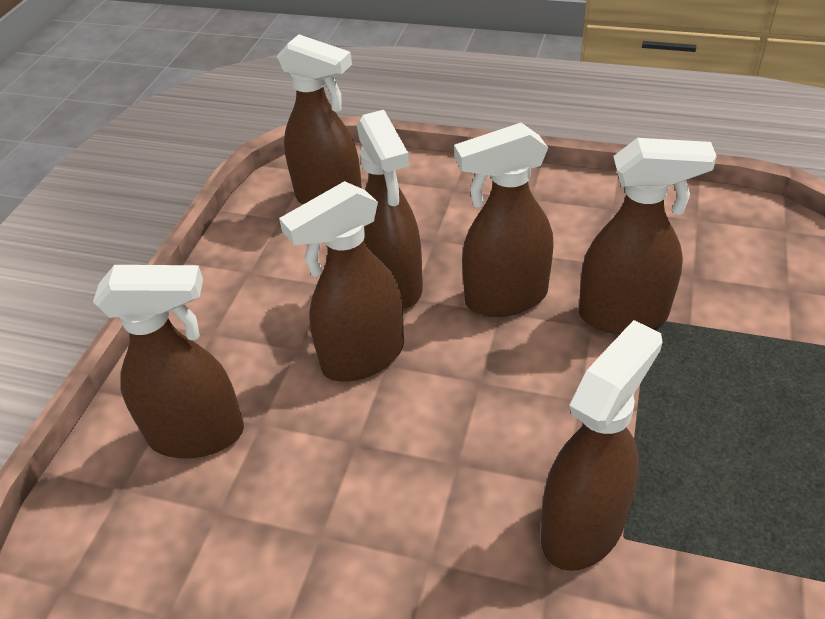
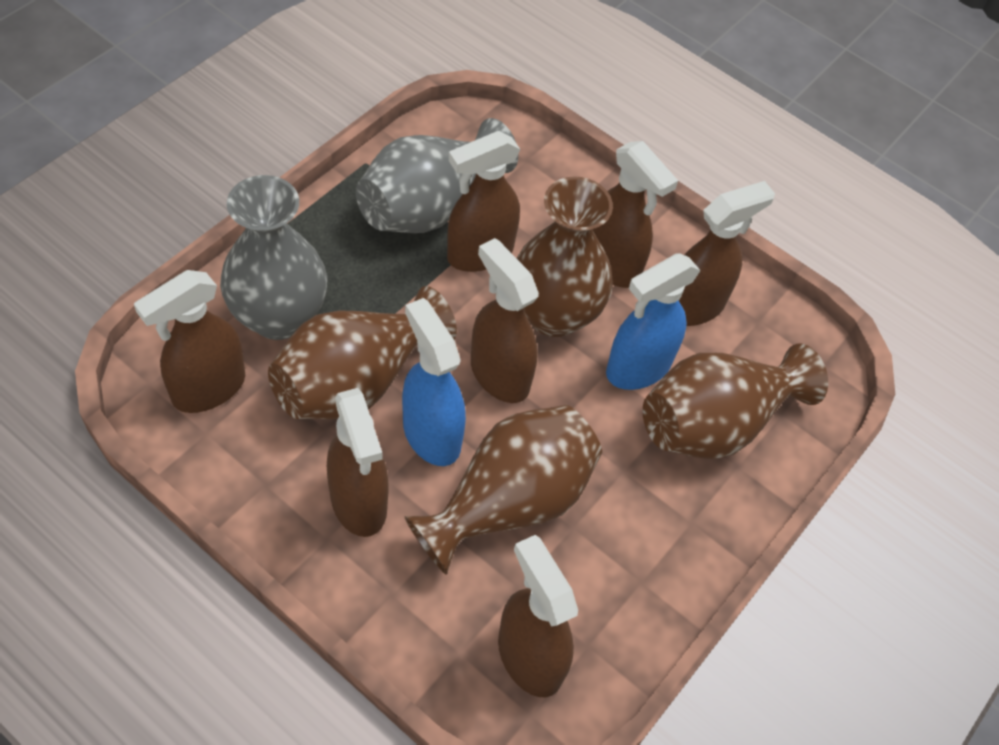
blue spray bottle: none = 0 -> [402,298,466,466] [606,253,701,390] = 2
brown vase: none = 0 -> [268,286,457,419] [405,405,602,575] [517,176,613,337] [643,344,828,459] = 4
grey vase: none = 0 -> [220,175,327,340] [356,118,518,233] = 2

